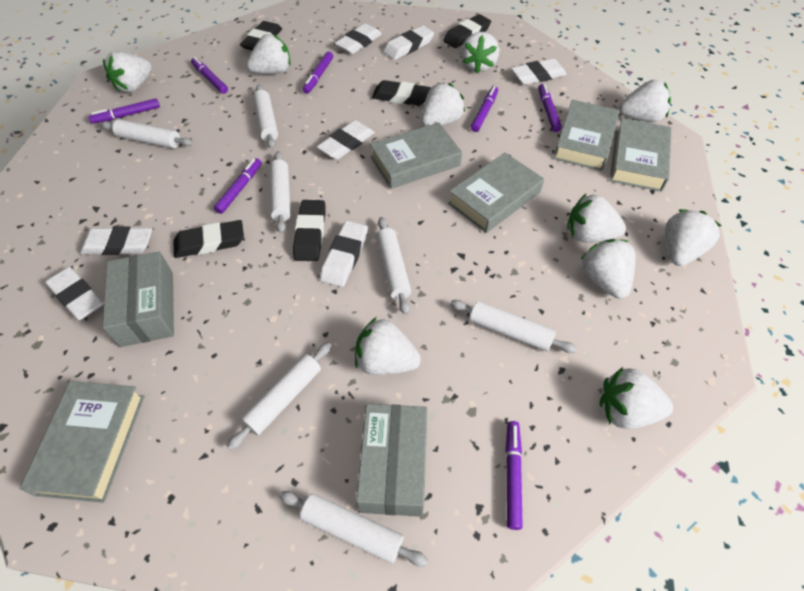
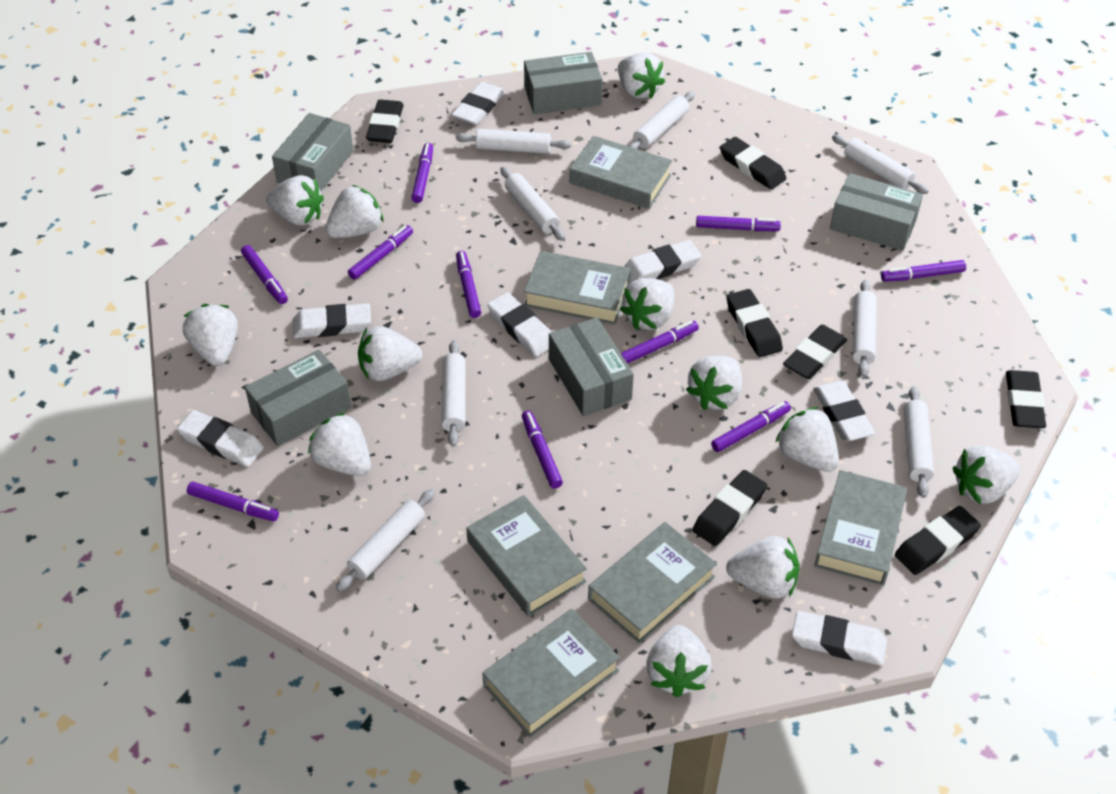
black eraser: [173,220,244,258] [240,21,282,50] [293,200,326,261] [372,80,431,106] [443,14,491,48] = 5 -> [366,100,404,143] [692,470,767,546] [720,137,786,189] [726,289,783,357] [783,325,847,379] [895,506,981,575] [1006,370,1046,428] = 7
grey book: [20,381,145,503] [370,122,462,189] [448,153,544,233] [553,100,619,171] [610,118,671,192] = 5 -> [466,495,587,616] [482,609,620,737] [524,251,631,325] [569,136,673,209] [588,522,717,643] [814,470,907,586] = 6
grey box: [103,252,174,347] [356,404,427,517] = 2 -> [245,349,351,446] [272,113,353,191] [524,52,602,114] [549,317,634,416] [830,173,923,251] = 5
purple marker: [88,98,160,124] [191,57,228,94] [214,158,262,214] [303,51,333,94] [471,86,498,132] [506,421,523,530] [538,84,562,132] = 7 -> [187,481,279,521] [241,245,288,304] [348,225,413,280] [411,143,433,203] [456,251,481,318] [522,410,563,489] [621,321,699,364] [696,216,781,231] [711,401,791,452] [881,260,966,282] = 10
white rolling pin: [100,119,193,148] [227,342,332,450] [253,85,278,149] [269,151,291,233] [279,491,428,567] [376,217,411,315] [450,300,577,353] = 7 -> [336,489,435,592] [441,340,466,447] [456,129,571,154] [500,167,565,241] [629,91,695,149] [832,134,929,194] [852,280,876,377] [903,386,934,498] = 8
white strawberry: [103,51,152,93] [247,34,291,74] [355,317,421,375] [421,83,465,127] [462,32,499,73] [567,194,626,243] [580,239,635,299] [599,367,673,429] [619,80,671,122] [665,209,721,266] = 10 -> [183,304,238,366] [266,175,324,226] [308,412,371,476] [326,185,383,238] [358,326,422,381] [618,52,665,99] [620,278,674,330] [646,625,712,697] [686,356,742,410] [726,536,800,598] [775,407,839,472] [953,445,1020,504] = 12

